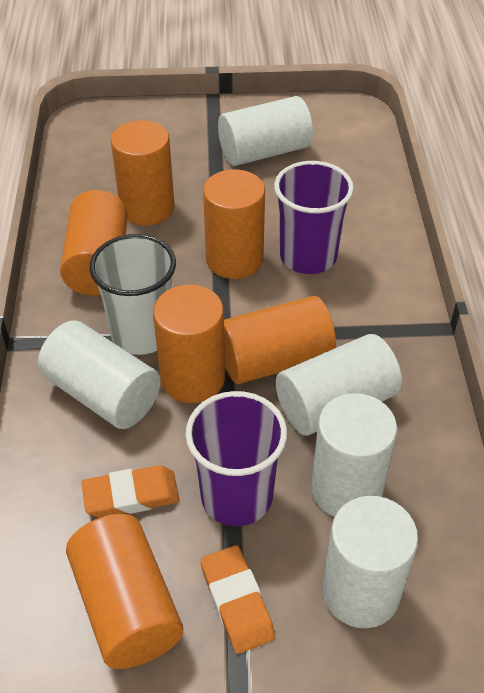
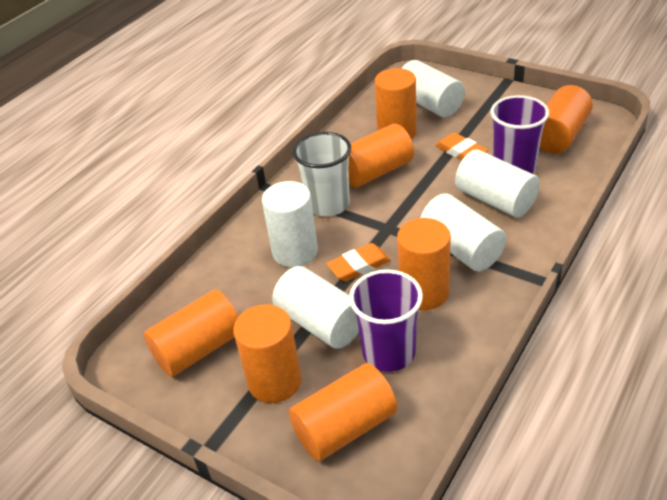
orange cylinder: [60,190,128,296] [66,514,183,669] [111,120,174,226] [153,285,225,403] [203,169,265,279] [224,296,336,384] = 6 -> [144,290,239,377] [233,304,301,403] [289,363,397,461] [348,124,414,188] [374,68,417,139] [397,218,451,310] [540,85,593,153] = 7

